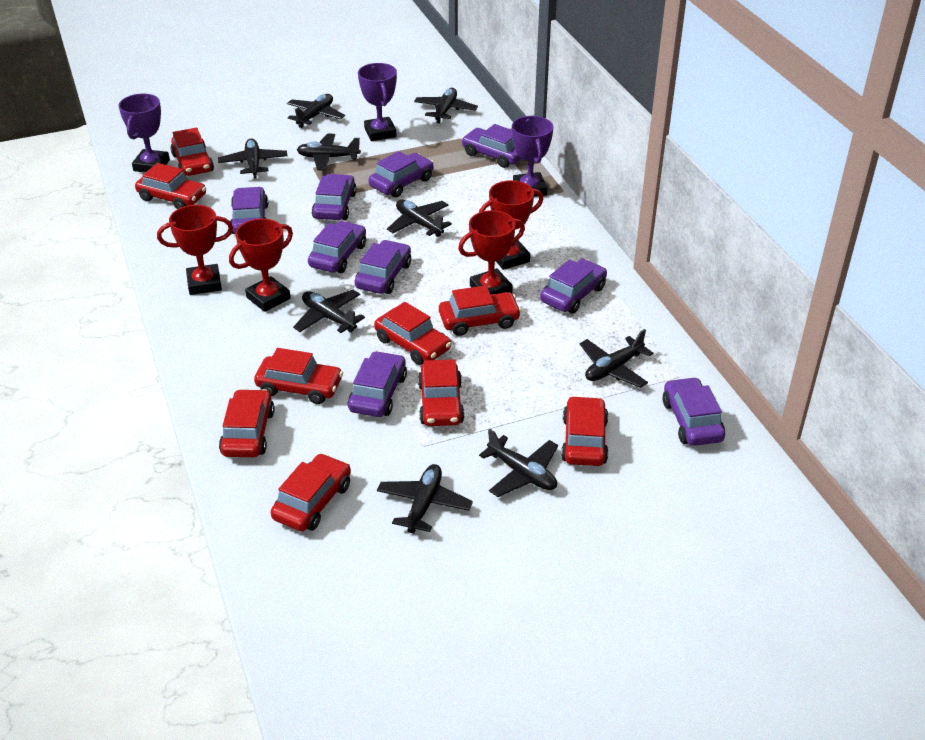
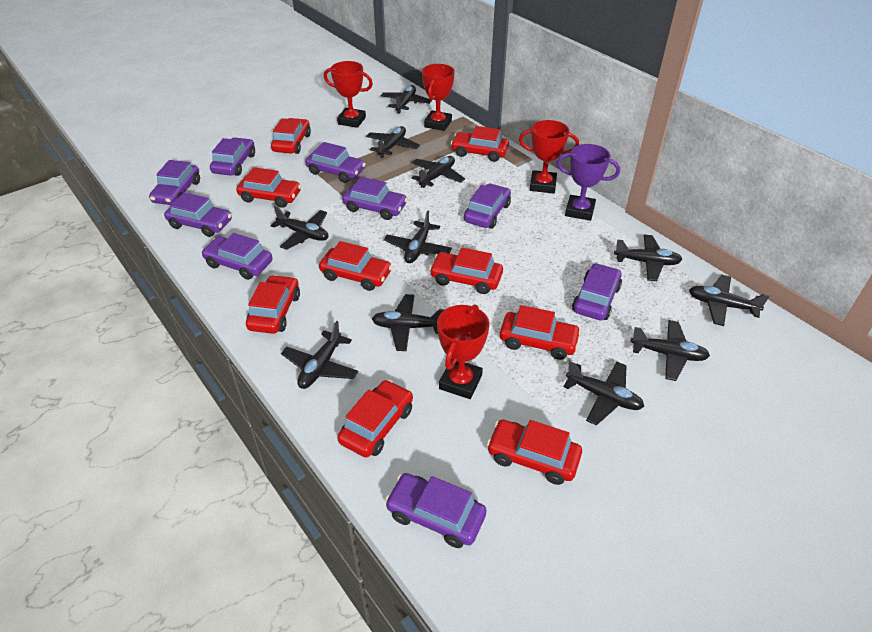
black plane: [218,139,288,179] [287,94,345,128] [293,290,365,333] [297,133,361,171] [377,464,473,534] [387,200,452,237] [414,88,478,123] [479,429,558,497] [580,329,653,388] = 9 -> [270,206,329,250] [281,321,358,389] [366,126,420,158] [372,294,444,351] [381,85,432,114] [384,211,452,263] [412,156,465,188] [563,361,644,425] [614,235,683,281] [630,320,710,381] [689,275,770,326] = 11
purple trophy: [118,94,170,173] [358,63,397,141] [512,116,553,197] = 3 -> [557,144,620,221] = 1

